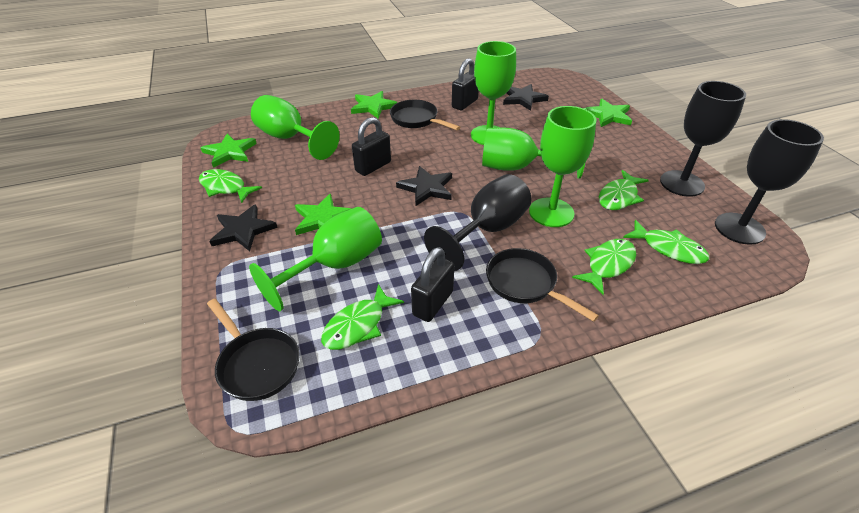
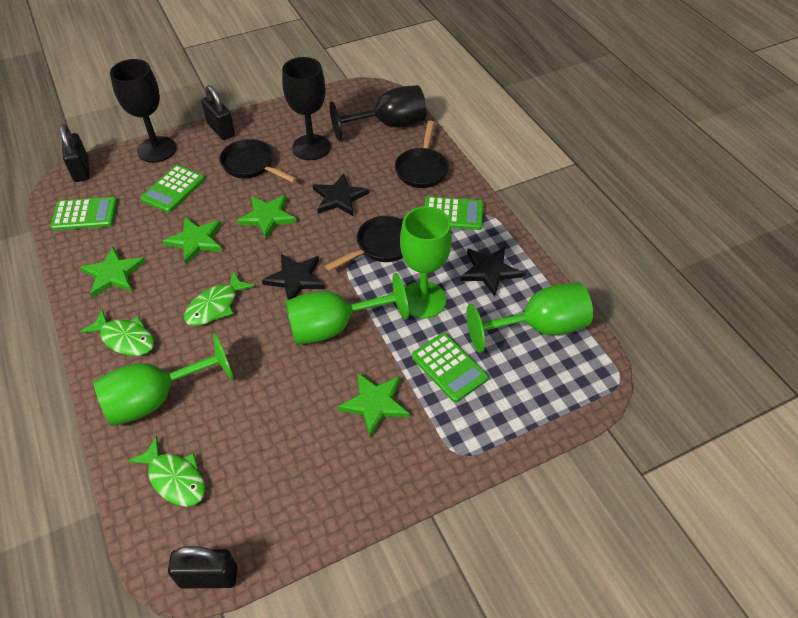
green calculator: none = 0 -> [50,197,117,230] [140,165,205,213] [412,333,488,402] [424,196,483,230] = 4
green fish: [199,169,262,203] [321,284,404,350] [572,239,636,295] [599,170,649,210] [623,220,709,264] = 5 -> [80,309,154,356] [128,436,206,507] [184,271,255,326] = 3
green goblet: [249,207,382,311] [251,95,340,160] [471,41,516,145] [482,127,585,179] [529,106,596,227] = 5 -> [93,333,234,426] [285,273,409,345] [400,206,452,318] [467,283,593,353] = 4

